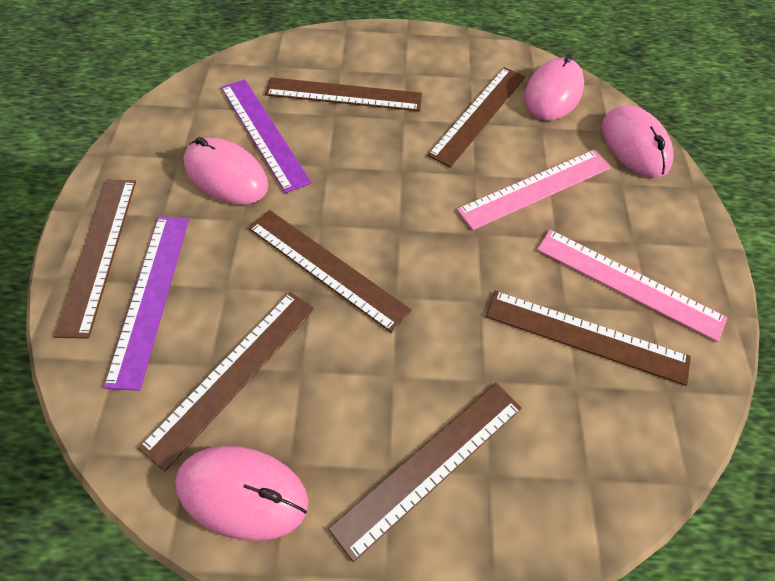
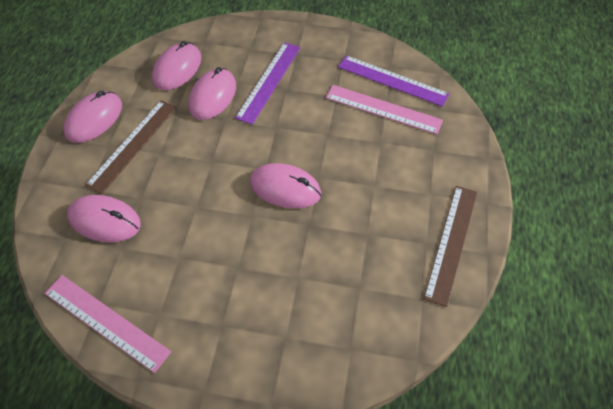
brown ruler: [54,180,136,339] [138,292,315,471] [248,210,412,333] [265,77,422,111] [328,383,522,562] [427,67,526,168] [486,290,691,386] = 7 -> [85,100,177,194] [424,186,477,307] = 2
pink mouse: [175,446,309,541] [184,137,268,204] [524,54,584,120] [602,105,674,178] = 4 -> [63,91,122,143] [67,195,141,242] [152,41,201,91] [188,67,236,120] [250,163,321,209] = 5

